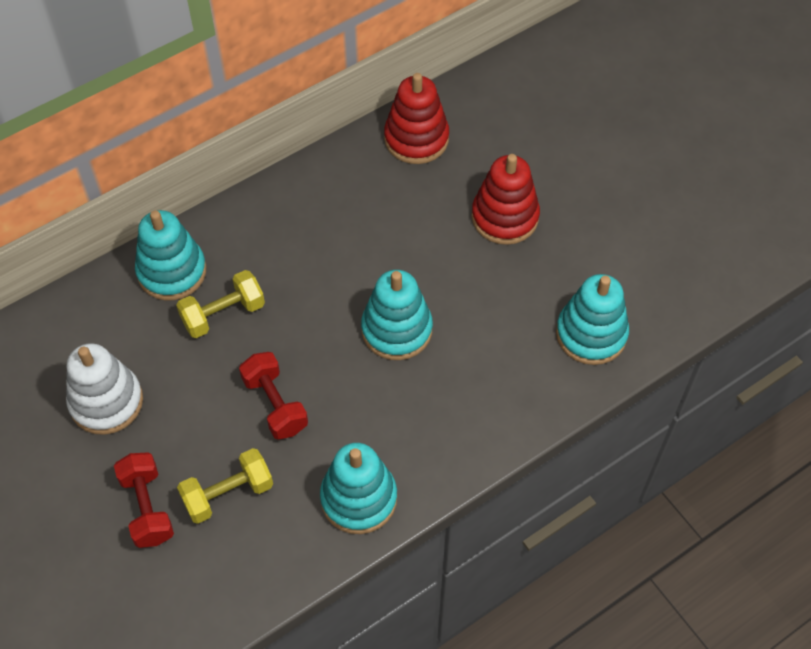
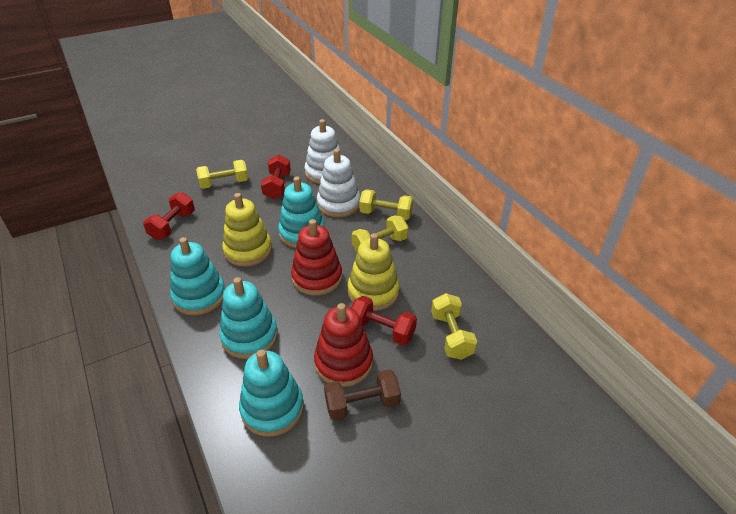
brown dumbbell: none = 0 -> [324,369,401,421] = 1
red dumbbell: [114,452,174,548] [239,352,308,440] = 2 -> [143,192,195,240] [261,154,291,199] [351,296,417,345] = 3
white stacking toy: [66,343,143,435] = 1 -> [305,119,342,184] [317,149,360,217] = 2
yellow dumbbell: [176,270,265,338] [177,448,273,524] = 2 -> [196,160,248,189] [352,215,408,253] [359,189,413,220] [431,293,477,360] = 4
yellow stacking toy: none = 0 -> [222,193,272,267] [348,233,400,311] = 2

